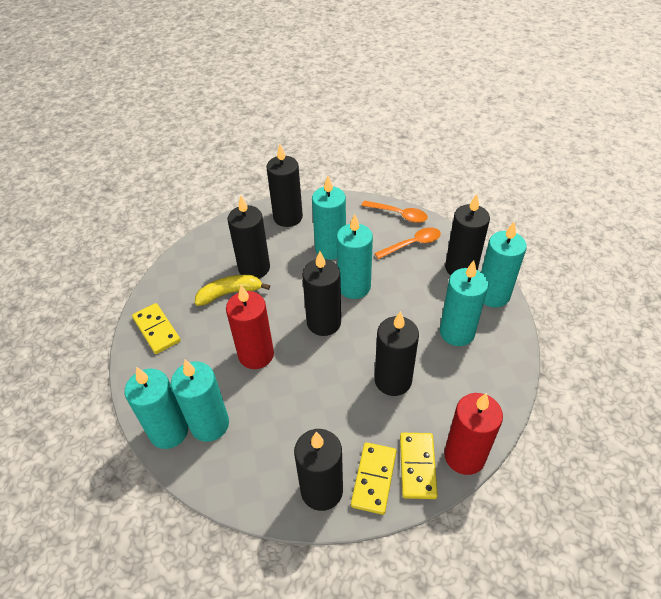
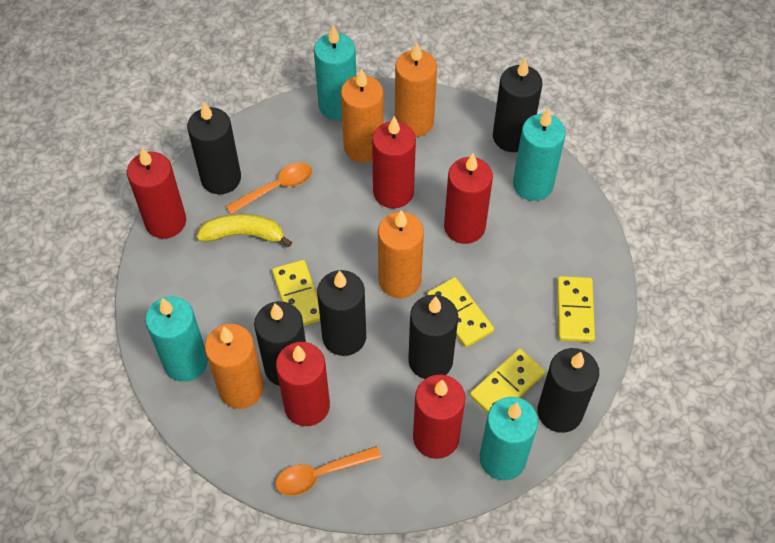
orange candle: none = 0 -> [205,324,264,409] [341,69,384,163] [378,210,424,298] [395,43,437,137] = 4
red candle: [226,285,274,369] [444,393,503,475] = 2 -> [127,148,186,239] [276,342,330,426] [372,116,416,208] [413,375,466,459] [444,153,493,244] = 5
turquoise candle: [124,367,188,449] [171,360,229,442] [312,176,346,260] [337,214,373,299] [440,260,489,346] [481,221,527,307] = 6 -> [145,296,208,382] [314,25,356,120] [480,397,538,480] [513,108,566,201] = 4
yellow domino: [132,303,181,354] [351,442,397,515] [400,433,438,499] = 3 -> [272,260,320,326] [427,277,494,348] [470,349,545,413] [557,276,595,342] = 4

